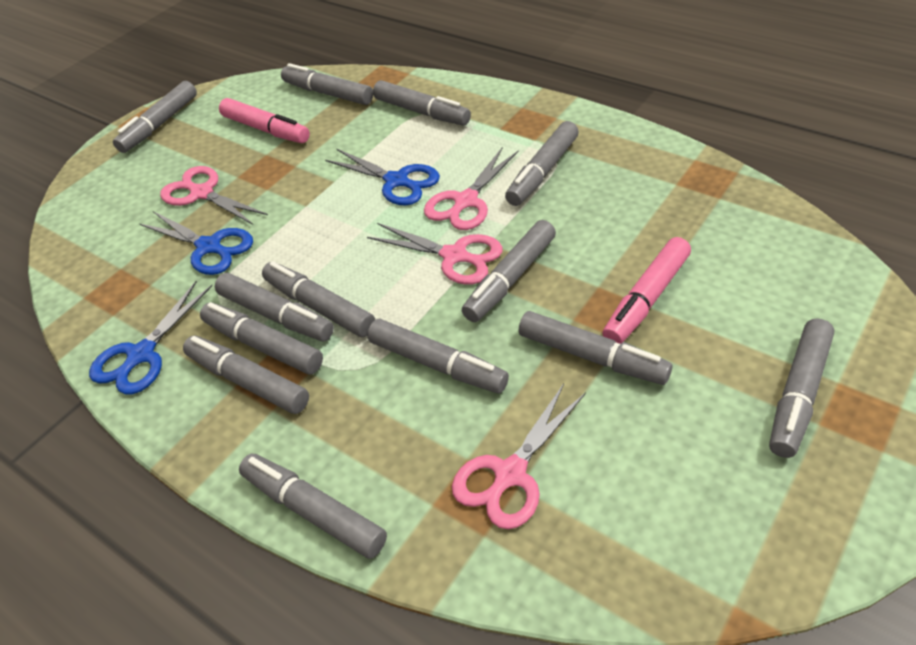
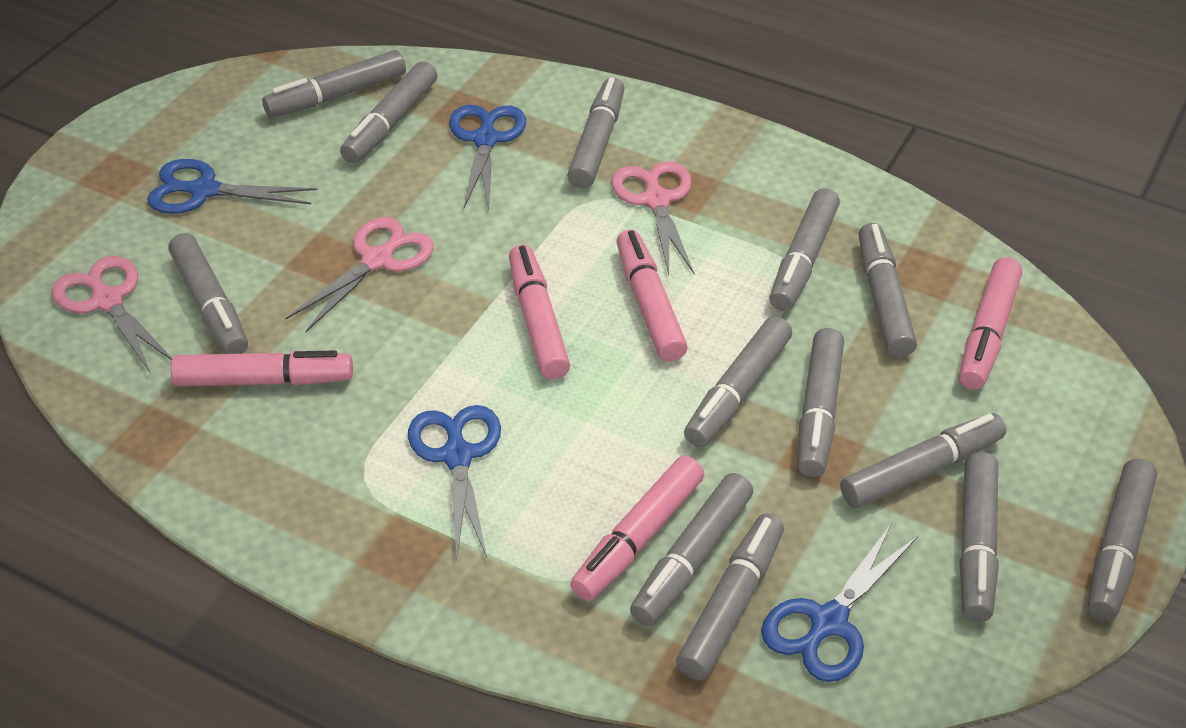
blue scissors: [89,281,213,395] [140,211,253,275] [325,149,440,205] = 3 -> [147,159,317,214] [408,405,501,561] [449,105,526,210] [761,523,918,682] = 4
pink marker: [219,98,310,143] [602,237,691,344] = 2 -> [171,350,353,386] [509,245,570,379] [570,456,704,601] [616,229,688,362] [959,257,1022,390] = 5
pink scissors: [160,166,268,225] [367,223,503,285] [424,148,519,230] [452,384,586,529] = 4 -> [52,256,172,374] [285,217,434,332] [611,161,694,274] = 3

